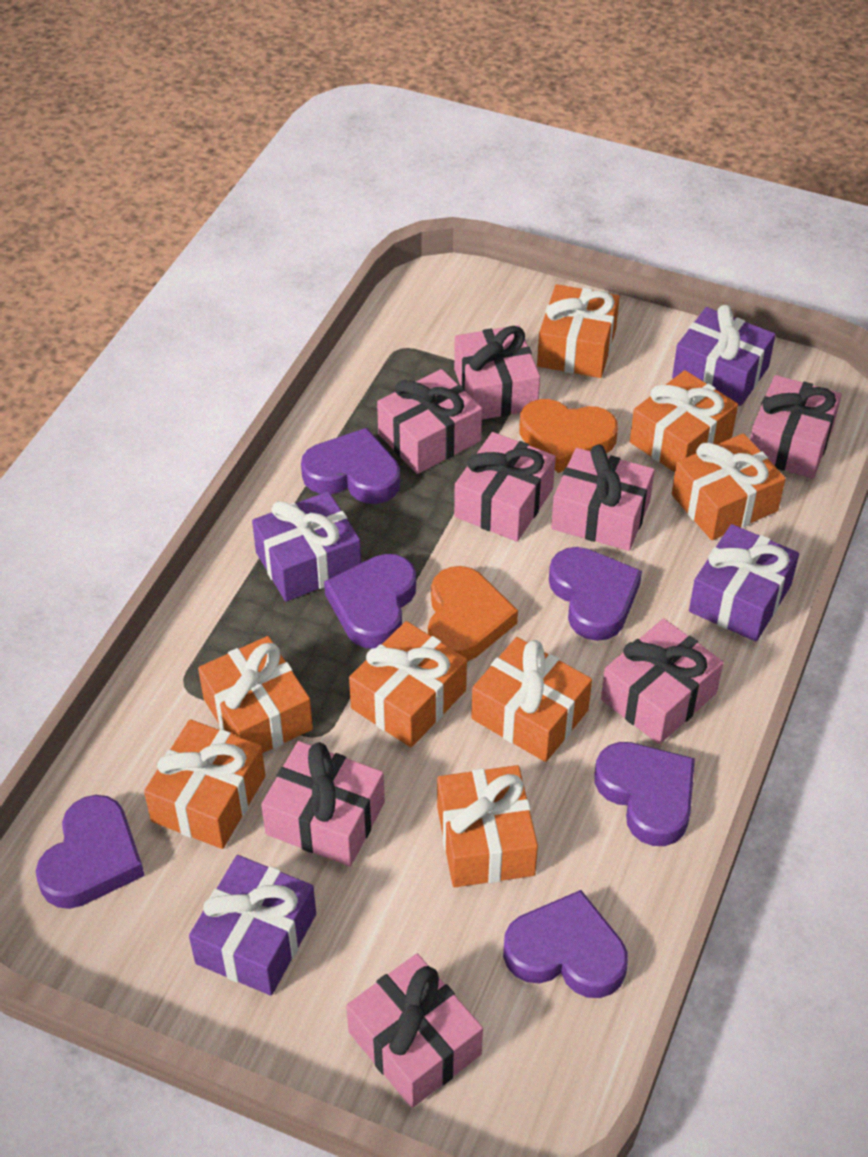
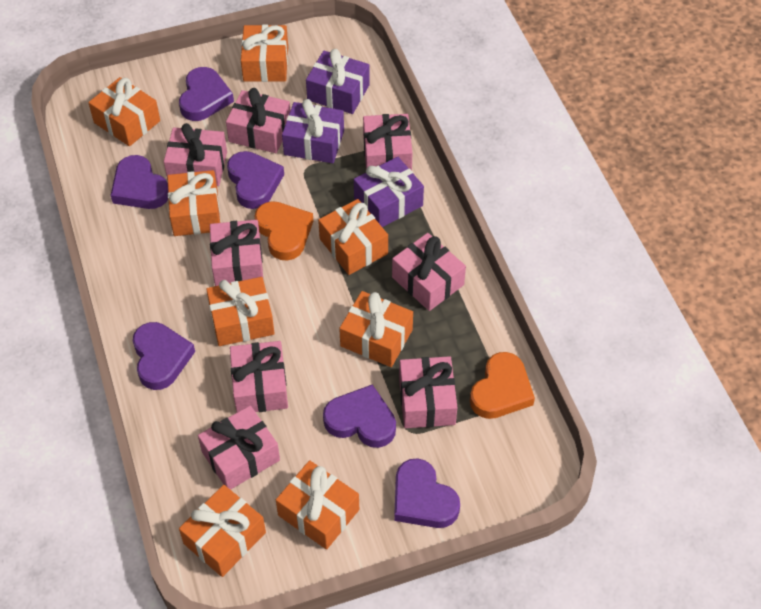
purple gift: [189,855,316,996] [252,491,361,601] [672,305,776,406] [689,524,799,642] = 4 -> [282,99,344,163] [306,49,370,114] [354,157,424,227] = 3

